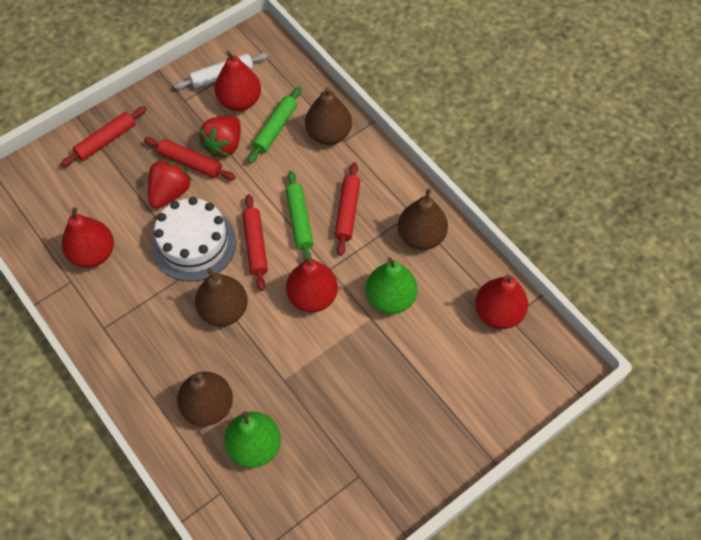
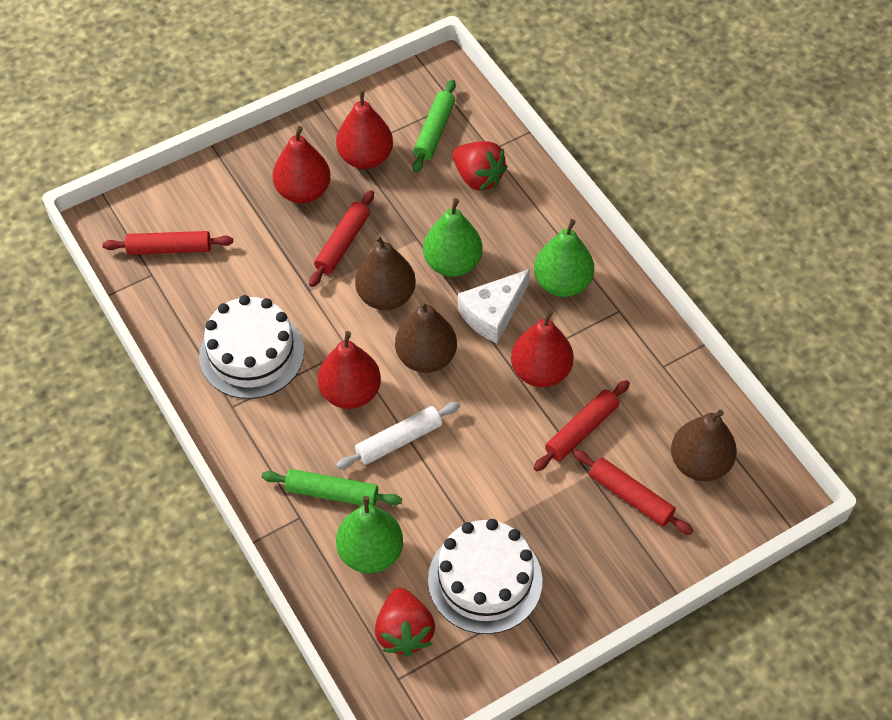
brown pear: [177,372,233,426] [195,268,248,326] [305,87,352,145] [398,188,448,250] = 4 -> [355,235,416,310] [395,301,457,373] [671,410,737,482] = 3
green pear: [224,411,281,468] [366,257,417,314] = 2 -> [336,496,403,573] [423,198,483,277] [534,219,594,297] = 3
white cake: [151,197,236,282] = 1 -> [199,295,304,399] [428,519,542,634] = 2
white cheese: none = 0 -> [458,269,530,343] = 1

